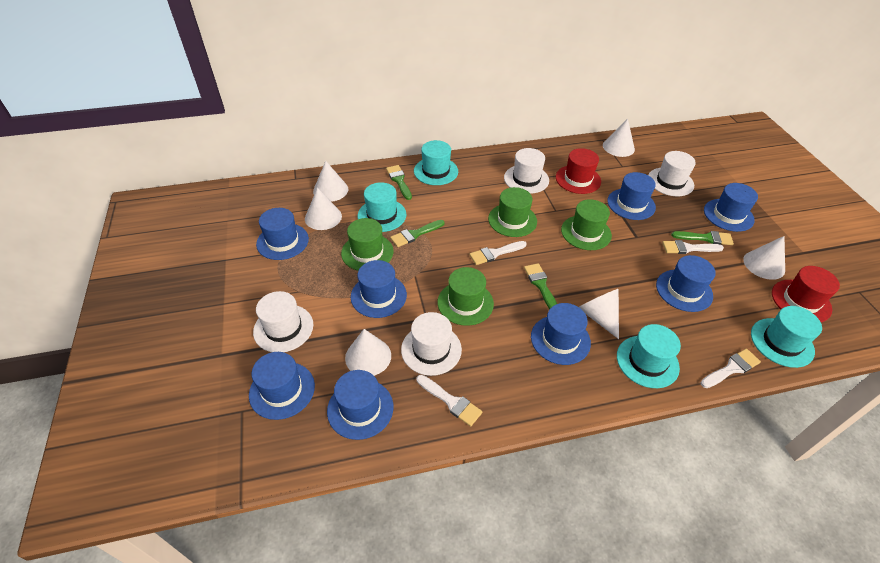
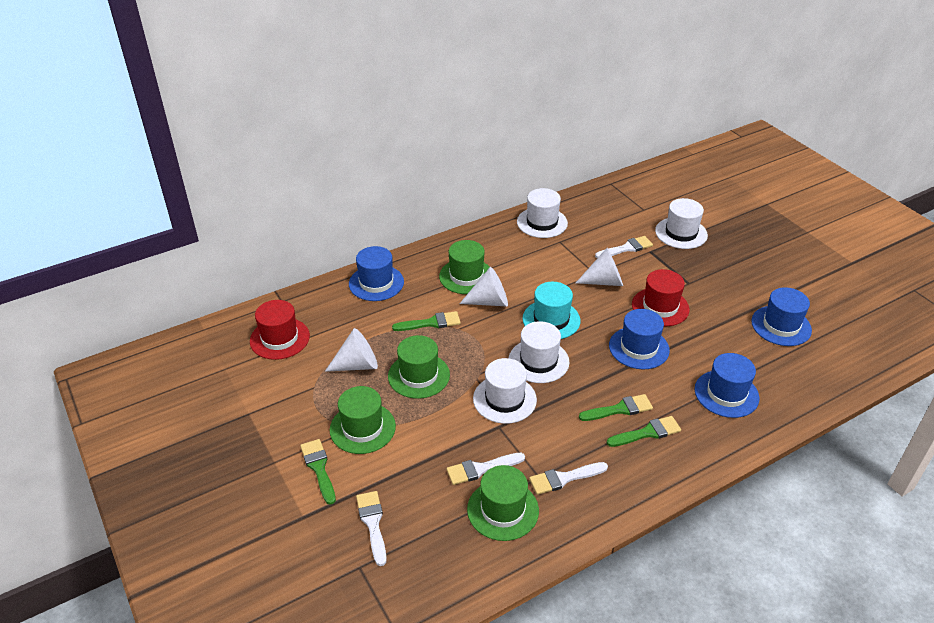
blue hat: [249,352,315,420] [256,208,309,260] [327,370,393,440] [351,260,407,318] [531,303,591,365] [607,172,656,220] [656,255,716,312] [704,183,758,232] = 8 -> [349,246,404,301] [609,309,670,369] [695,353,760,418] [751,287,812,346] = 4
turquoise hat: [358,182,406,232] [414,140,458,185] [617,324,681,388] [751,306,822,368] = 4 -> [522,282,581,339] = 1
white cone: [305,188,342,230] [313,161,348,202] [345,329,391,376] [579,289,619,339] [603,119,635,157] [743,236,785,280] = 6 -> [325,328,378,372] [459,267,508,306] [576,248,623,286] = 3

